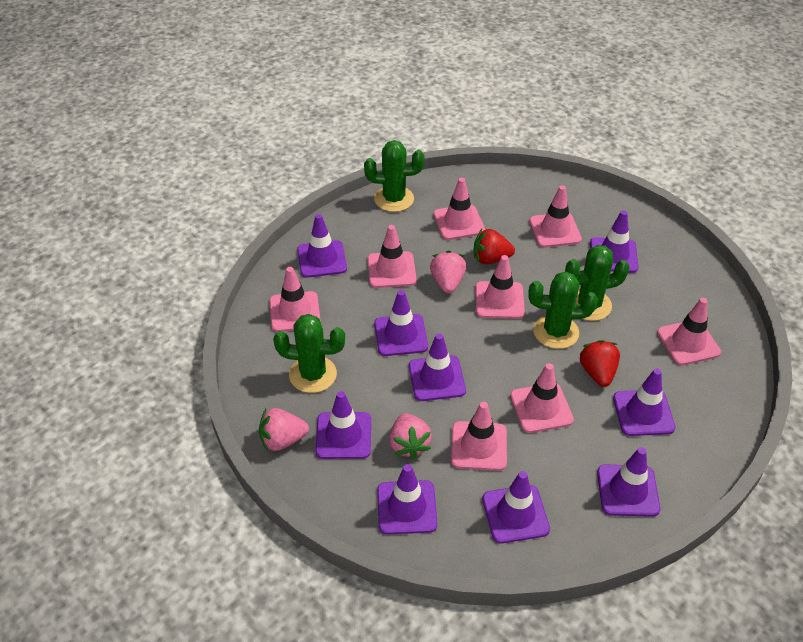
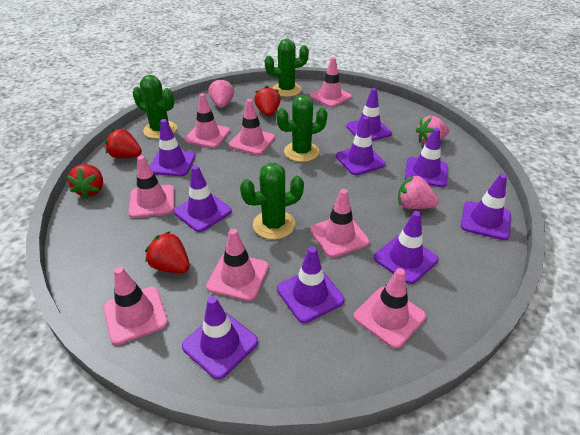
red strawberry: [474,229,515,264] [579,340,620,387] = 2 -> [66,164,103,199] [105,128,142,158] [145,231,190,273] [254,86,281,116] = 4

